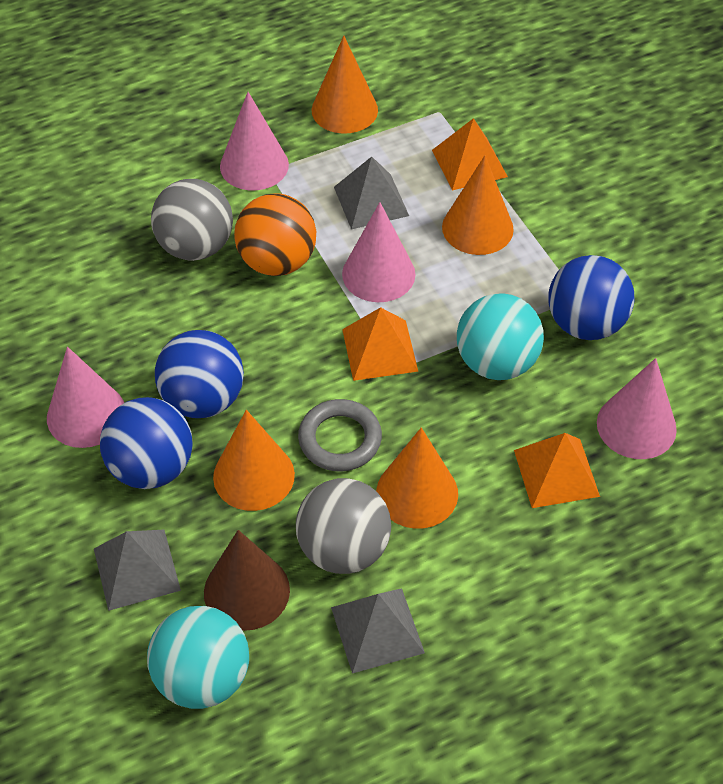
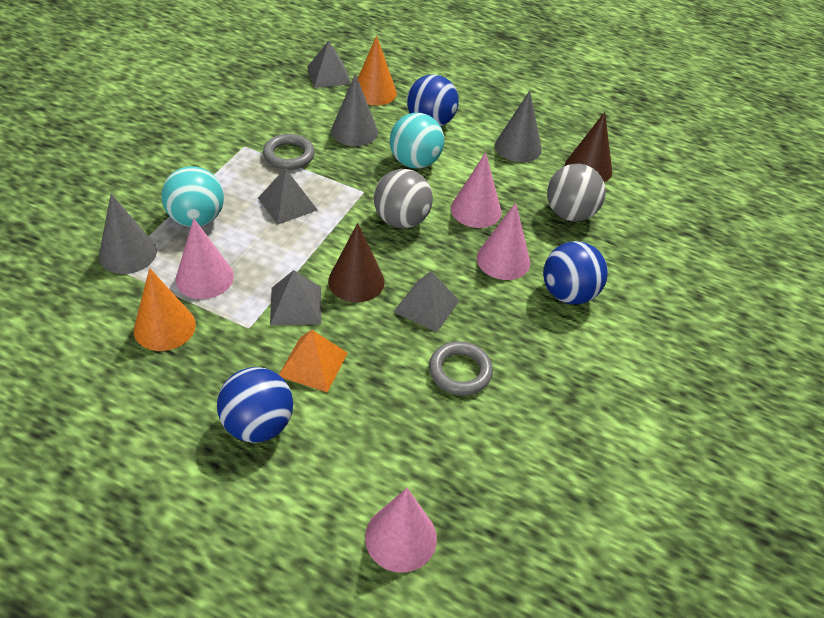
brown cone: [204,530,290,631] = 1 -> [328,223,385,302] [565,112,612,182] = 2
grey cone: none = 0 -> [99,194,157,274] [331,73,378,146] [495,91,542,162] = 3
grey pyramid: [94,530,181,611] [331,588,425,674] [334,157,409,229] = 3 -> [258,168,317,225] [270,270,321,325] [307,41,351,88] [394,271,460,332] = 4
grey ring: [298,399,382,471] = 1 -> [263,134,315,170] [429,341,493,395] = 2
orange ball: [234,193,316,276] = 1 -> none = 0
orange cone: [213,410,295,511] [312,36,378,134] [376,427,458,529] [442,155,514,255] = 4 -> [134,268,196,351] [358,35,397,106] = 2
orange pyramid: [342,307,418,381] [432,118,508,191] [514,433,600,508] = 3 -> [279,330,348,393] = 1

